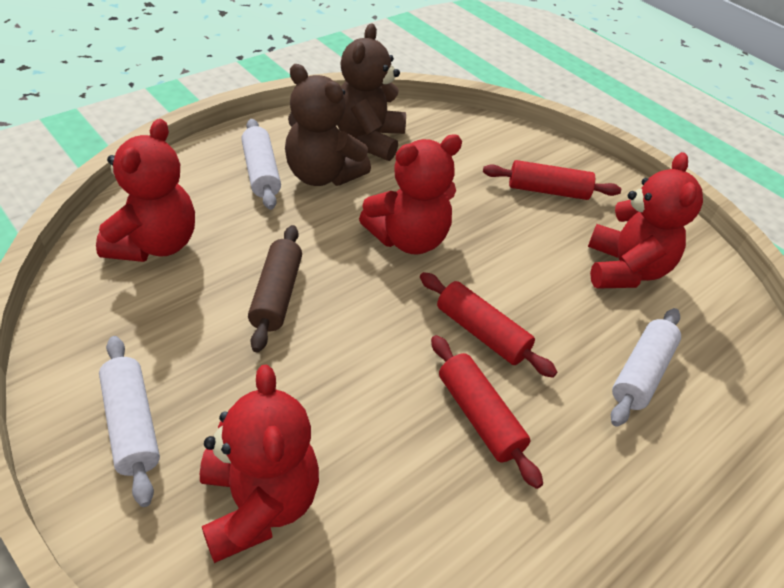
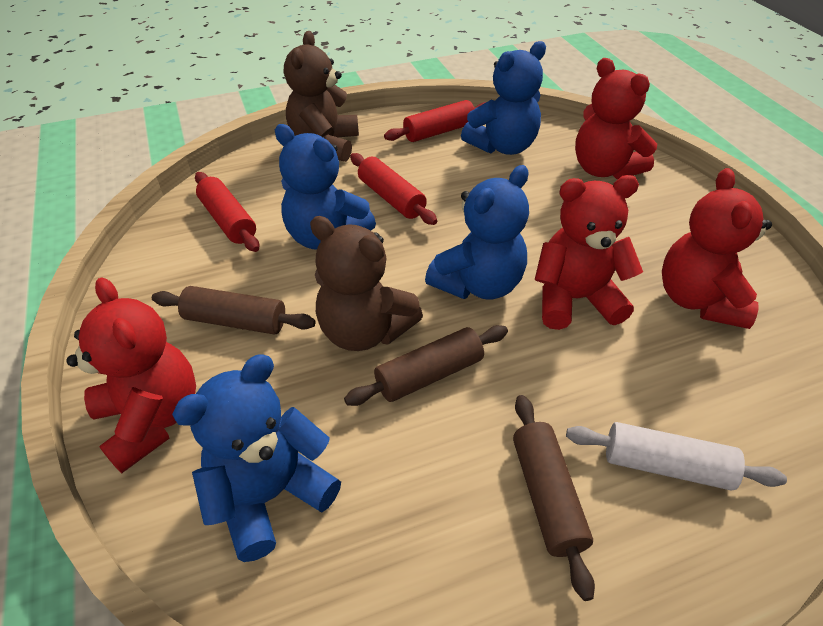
blue teddy bear: none = 0 -> [172,354,341,562] [275,124,376,250] [425,165,529,300] [461,41,546,155] = 4
brown rolling pin: [248,225,302,352] = 1 -> [152,286,316,335] [344,325,508,406] [513,395,595,601] = 3
white rolling pin: [99,336,160,507] [241,119,281,210] [611,308,681,427] = 3 -> [566,422,787,491] = 1

